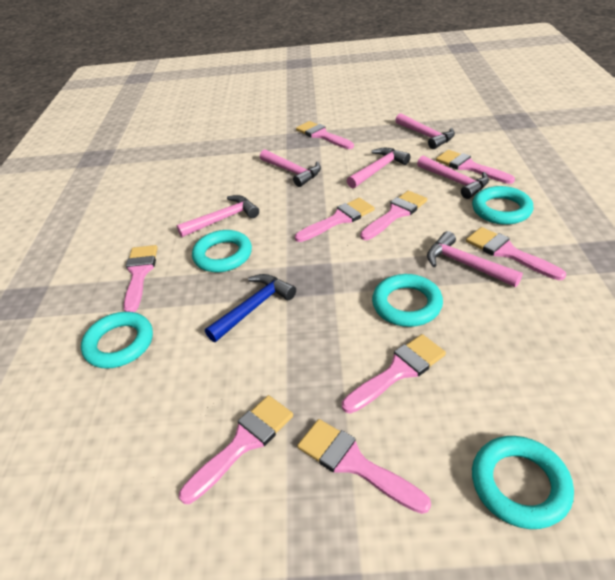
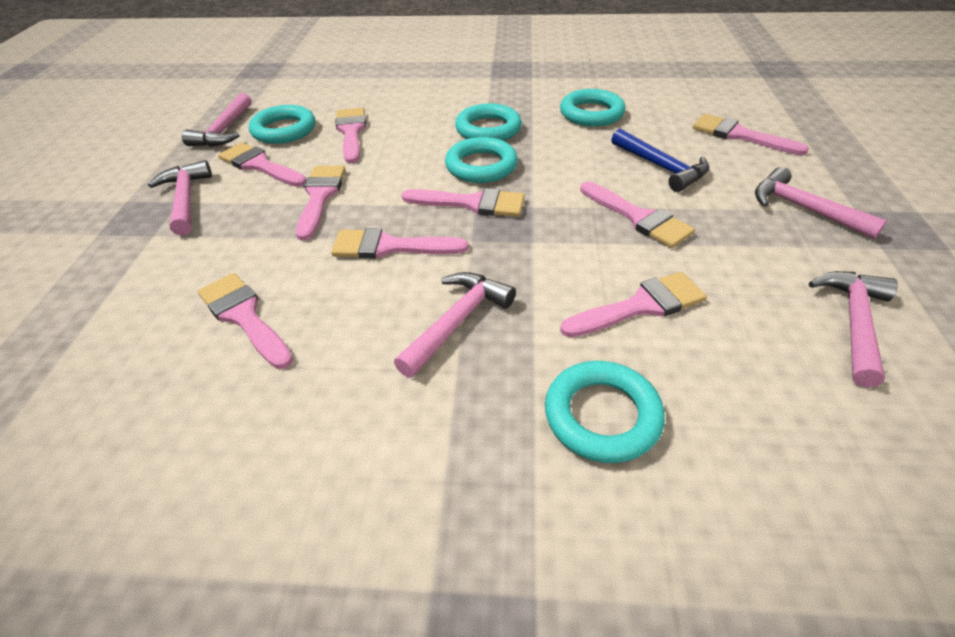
pink hammer: [177,195,259,237] [260,149,321,187] [347,148,410,188] [395,113,455,149] [417,156,489,199] [427,231,523,287] = 6 -> [148,160,212,236] [182,93,252,147] [394,272,516,378] [755,167,887,239] [809,271,898,388] = 5

